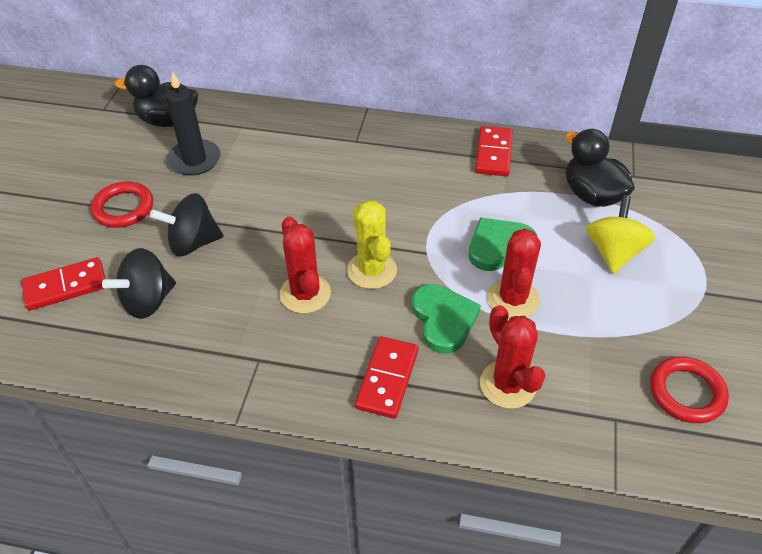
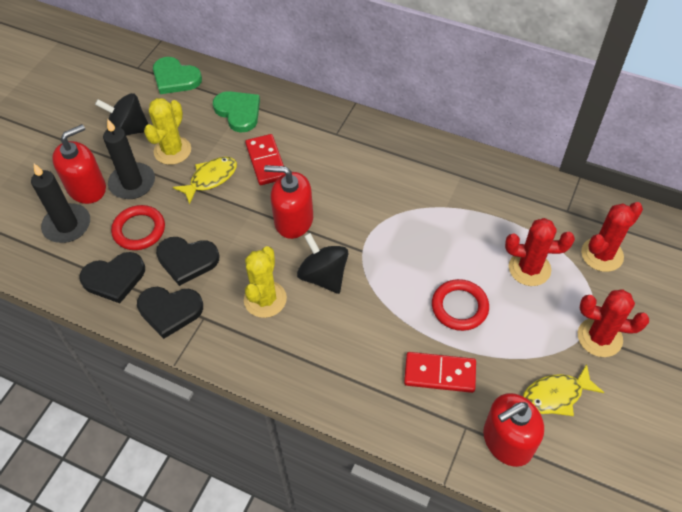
black candle: [166,71,221,176] = 1 -> [31,164,90,243] [103,119,155,199] = 2
black duck: [115,65,198,127] [565,129,635,207] = 2 -> none = 0
black heart: none = 0 -> [79,252,145,303] [137,287,203,339] [156,237,220,286] = 3
red domino: [22,257,105,311] [355,336,418,419] [475,126,513,176] = 3 -> [245,134,285,185] [404,352,476,393] = 2
red soap dispenser: none = 0 -> [52,124,106,204] [264,165,313,239] [483,393,544,467] = 3
yellow cactus: [347,200,397,289] = 1 -> [144,98,191,165] [244,246,287,318] = 2
yellow fish: none = 0 -> [173,157,237,205] [523,364,604,416] = 2
yellow spinning top: [586,195,655,274] = 1 -> none = 0

